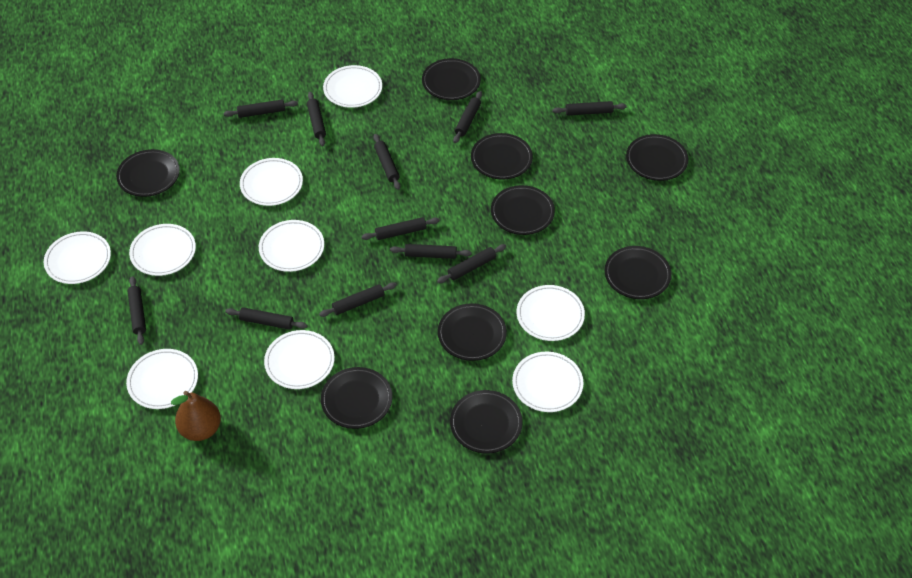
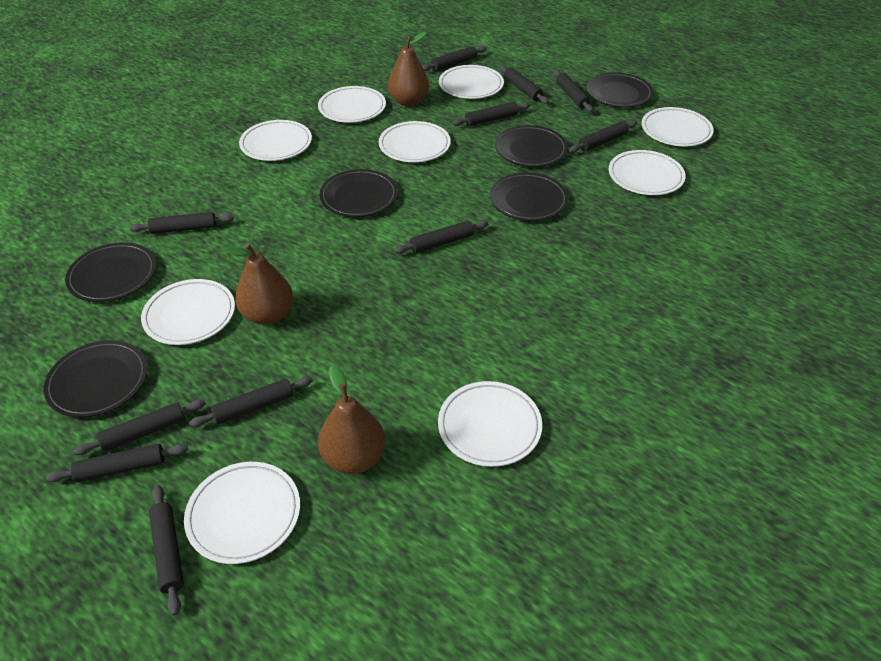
black plate: [116,149,180,197] [321,367,392,429] [422,58,481,100] [438,303,507,361] [450,390,523,453] [471,133,533,180] [491,185,555,235] [605,246,672,299] [626,134,689,181] = 9 -> [44,340,148,418] [65,242,156,302] [320,169,398,217] [490,172,568,221] [495,125,568,167] [586,73,653,107] = 6
brown pear: [171,391,221,441] = 1 -> [222,243,293,325] [318,364,386,474] [388,32,429,107] = 3

